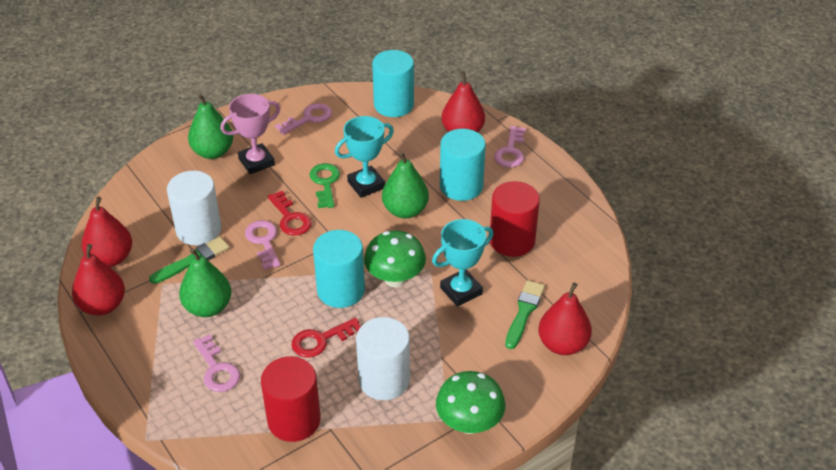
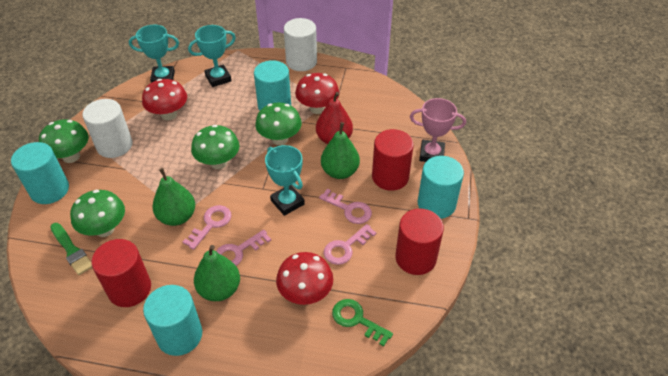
green brush: [149,237,229,284] [505,280,545,349] = 2 -> [50,223,92,275] = 1
green mushroom: [364,231,426,287] [436,371,505,434] = 2 -> [39,119,89,163] [70,189,125,237] [191,125,239,169] [255,102,302,145] = 4
red cylinder: [261,356,321,442] [490,181,540,257] = 2 -> [91,239,151,307] [372,129,414,191] [395,209,444,275] = 3
red key: [268,191,312,236] [292,318,361,358] = 2 -> none = 0
red mushroom: none = 0 -> [142,79,187,120] [276,252,333,305] [295,73,339,114] = 3
red pear: [72,244,125,316] [82,197,132,267] [442,71,485,132] [538,282,592,355] = 4 -> [316,92,353,144] = 1
turquoise cylinder: [313,230,365,308] [372,50,414,117] [440,129,486,201] = 3 -> [11,142,69,204] [143,285,202,356] [254,60,291,111] [418,156,464,219] = 4
turquoise trophy: [335,116,394,198] [432,219,493,307] = 2 -> [129,25,179,83] [188,25,236,87] [265,145,305,216] = 3

